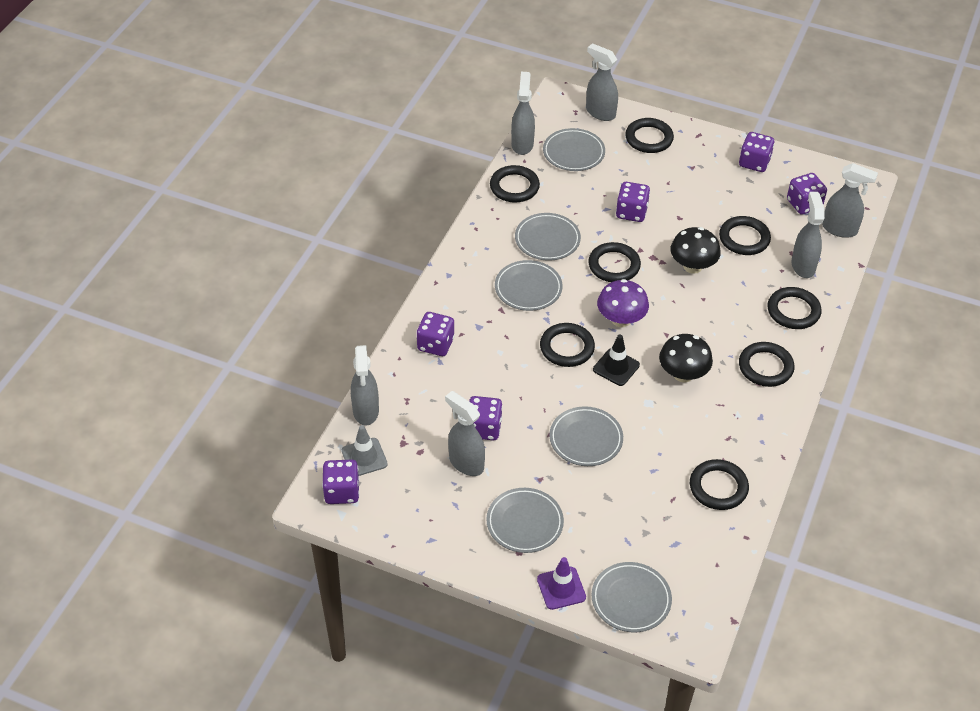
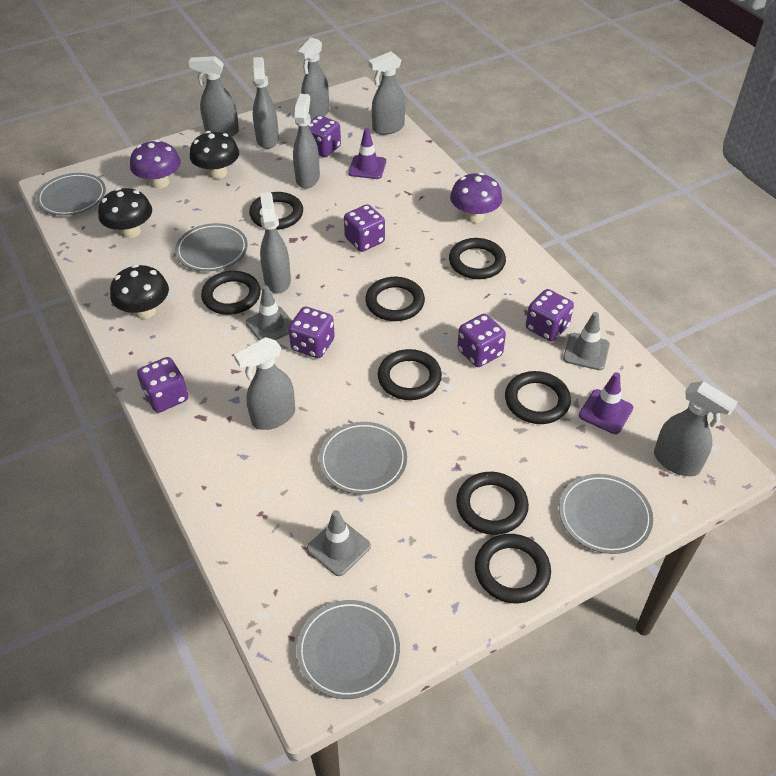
black mushroom: [659,334,713,382] [670,227,721,274] = 2 -> [98,188,152,238] [110,264,169,319] [190,131,239,179] = 3
black traffic cone: [593,335,640,386] = 1 -> none = 0
grey plate: [486,488,564,553] [495,260,563,311] [515,213,581,261] [543,128,605,171] [549,406,623,466] [591,562,672,632] = 6 -> [36,173,106,216] [175,223,248,272] [296,600,400,699] [319,422,407,495] [559,474,653,554] = 5
grey spray bottle: [351,345,379,426] [445,391,485,476] [511,72,535,155] [586,43,618,121] [791,192,825,278] [822,163,878,238] = 6 -> [189,56,239,137] [234,337,295,430] [253,57,279,149] [260,192,291,293] [293,94,320,188] [297,37,329,120] [368,51,405,135] [654,381,738,476] = 8
grey traffic cone: [342,425,388,476] = 1 -> [246,285,292,340] [307,510,371,576] [563,312,610,370] = 3
purple mushroom: [597,279,649,327] = 1 -> [130,140,181,189] [450,172,502,223] = 2
purple traffic cone: [537,557,586,610] = 1 -> [348,128,386,179] [579,372,633,434] = 2

